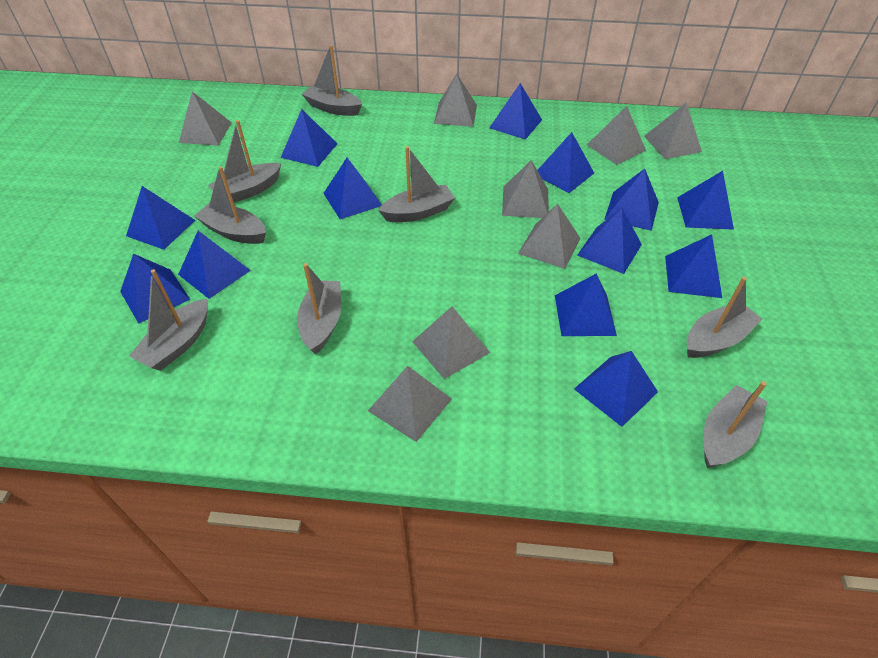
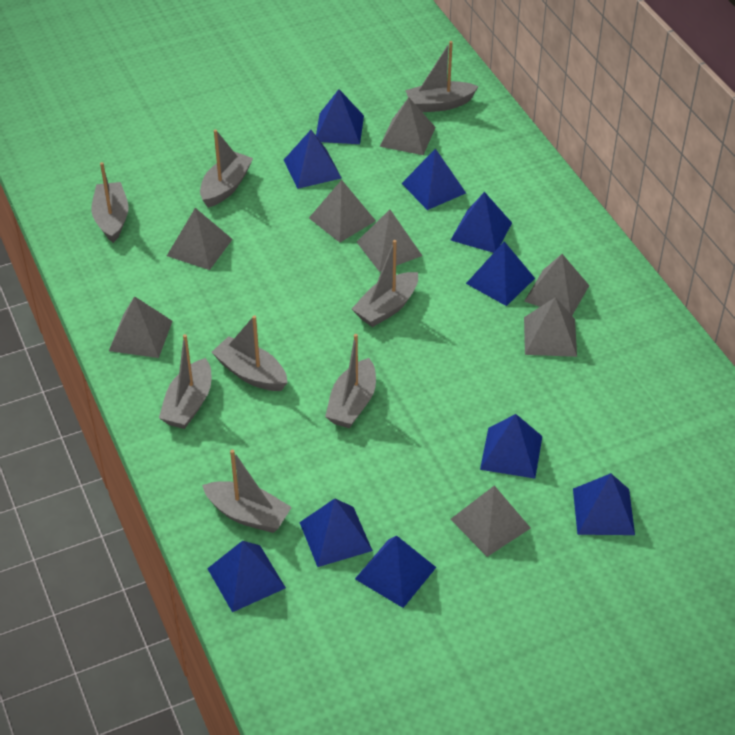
blue pyramid: [120,254,191,324] [126,186,195,250] [178,231,251,299] [281,109,338,167] [323,158,382,219] [489,83,542,140] [537,132,594,193] [555,273,617,336] [574,351,658,427] [578,208,642,274] [604,169,659,231] [665,234,722,298] [677,171,734,230] = 13 -> [207,541,286,612] [284,130,341,189] [299,499,373,567] [316,89,364,144] [355,535,436,608] [401,148,466,210] [451,192,512,253] [466,241,535,306] [480,414,542,479] [573,473,635,535] = 10

